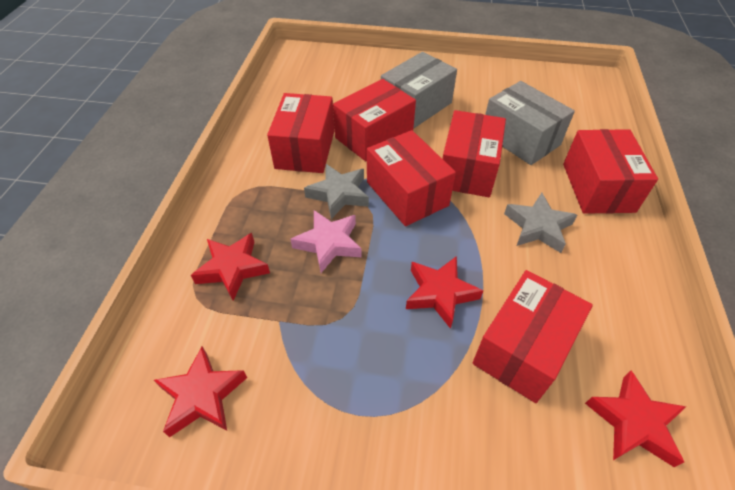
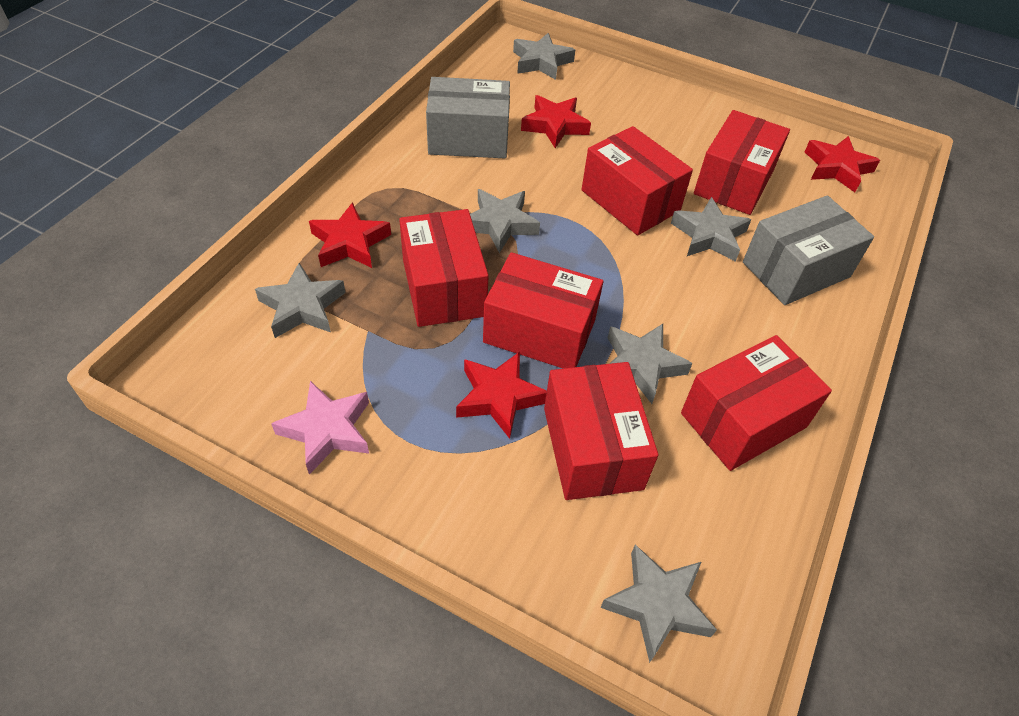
grey star: [304,164,369,219] [504,193,577,253] = 2 -> [255,263,346,338] [470,189,540,253] [513,33,575,80] [601,545,717,663] [608,324,693,404] [671,197,751,262] = 6

